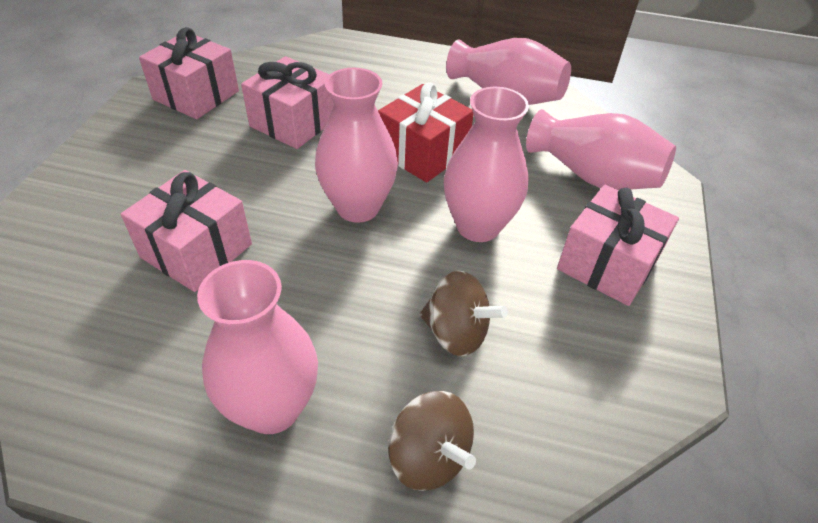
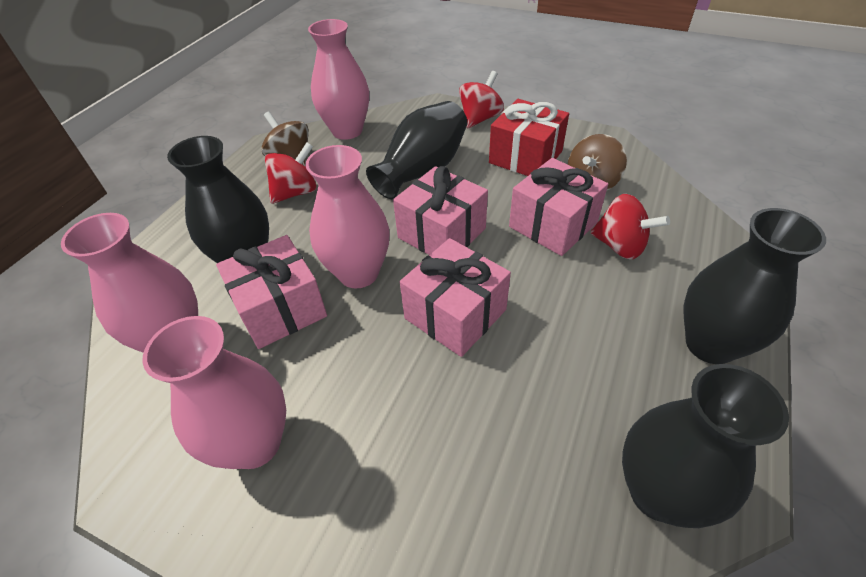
black vase: none = 0 -> [167,136,269,263] [366,101,467,199] [622,364,789,528] [684,208,826,364] = 4
pink vase: [197,260,318,434] [315,68,398,223] [444,87,529,242] [446,38,571,105] [526,109,676,190] = 5 -> [61,213,198,353] [142,316,286,469] [306,145,389,288] [308,19,369,140] = 4
red spinning top: none = 0 -> [265,142,316,204] [459,71,504,128] [590,194,670,260] = 3

